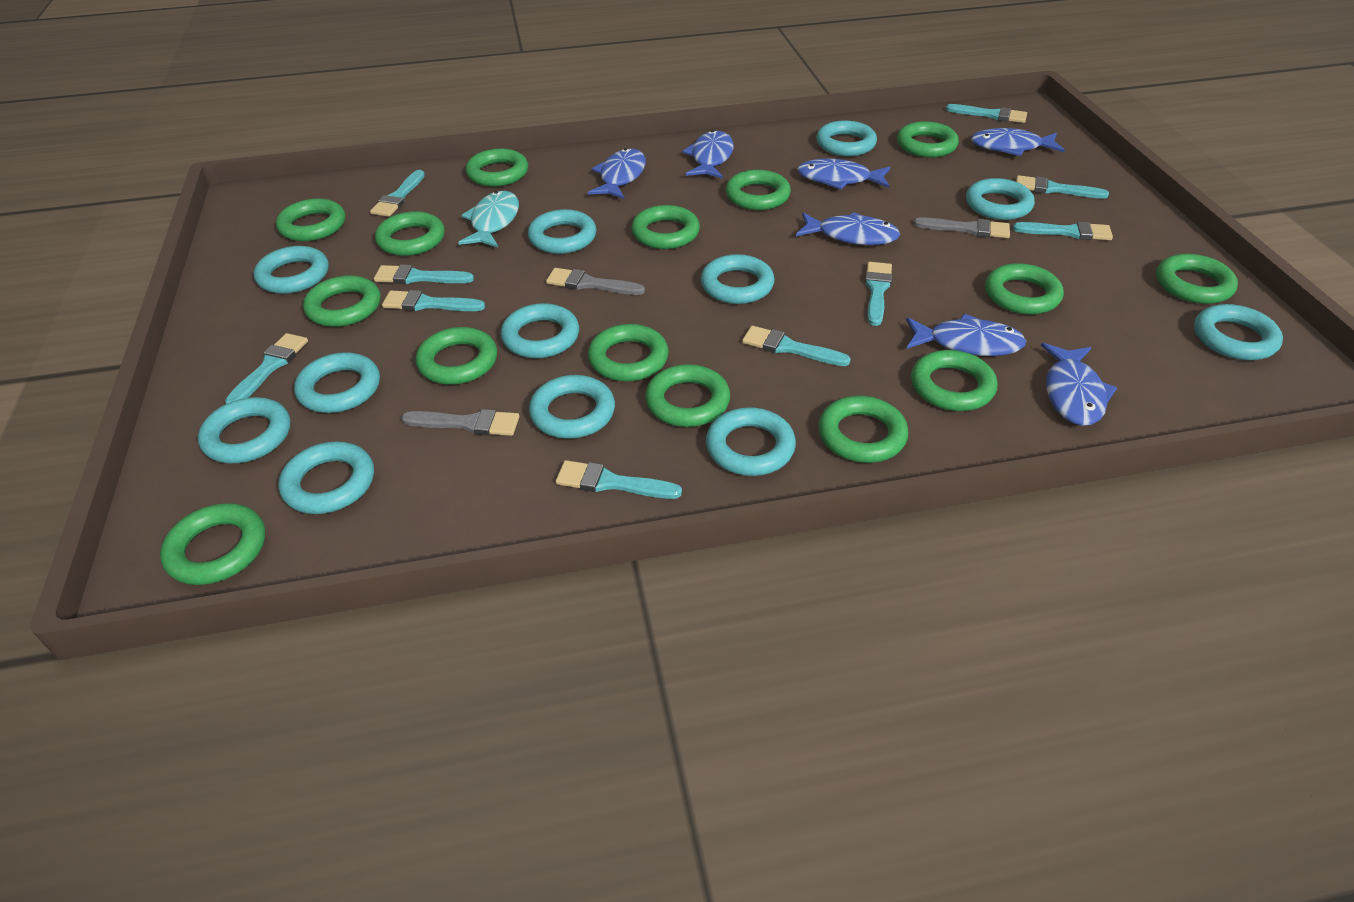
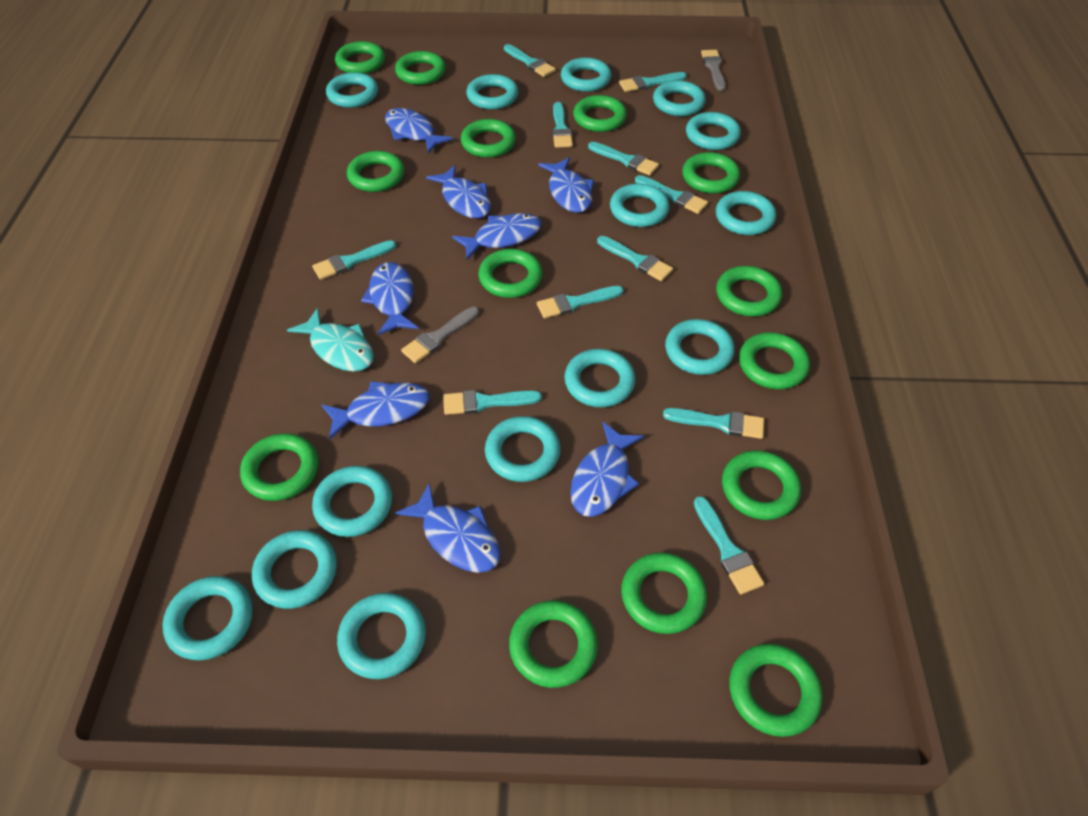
blue fish: [588,148,646,199] [682,130,734,179] [796,212,900,245] [797,158,890,190] [906,314,1026,356] [971,128,1065,156] [1041,343,1117,426] = 7 -> [322,381,430,440] [361,262,418,335] [385,108,453,154] [395,484,500,573] [426,165,491,218] [452,213,541,260] [538,157,594,213] [570,422,644,517] = 8
green ring: [160,503,265,585] [276,198,345,241] [303,275,380,327] [375,211,445,256] [416,327,497,385] [466,148,528,187] [588,324,669,382] [631,205,700,249] [645,364,730,427] [726,170,791,210] [818,396,909,463] [897,121,959,158] [911,350,997,411] [985,263,1064,314] [1156,254,1238,304] = 15 -> [240,433,319,501] [335,41,385,74] [347,151,404,192] [395,51,446,85] [461,119,516,158] [478,249,542,298] [509,601,598,688] [573,95,627,132] [621,552,707,634] [682,152,740,194] [716,266,782,316] [722,450,801,520] [729,644,822,737] [739,332,810,389] = 14
grey brush: [401,409,519,436] [546,268,645,295] [913,217,1010,238] = 3 -> [401,306,479,363] [701,50,726,91] = 2
turquoise brush: [225,333,308,404] [370,170,425,217] [374,264,474,284] [382,290,485,311] [556,460,682,499] [742,326,851,366] [865,262,892,326] [946,104,1027,123] [1013,221,1113,240] [1016,175,1109,199] = 10 -> [312,240,396,280] [443,390,542,415] [504,44,556,77] [537,286,624,318] [552,102,573,148] [588,142,659,176] [597,236,673,281] [619,72,687,92] [635,175,708,214] [663,408,764,439] [694,496,764,595] = 11
turquoise ring: [198,397,290,463] [254,246,329,294] [278,442,374,514] [294,352,380,413] [501,303,579,358] [528,209,596,254] [529,375,615,439] [701,254,775,304] [706,407,796,476] [816,120,877,156] [966,178,1035,220] [1194,304,1283,360] = 12 -> [163,576,253,660] [252,530,337,609] [312,466,392,537] [326,72,378,108] [337,593,426,679] [466,74,518,110] [485,416,560,482] [561,57,612,92] [564,349,635,407] [610,183,670,227] [653,80,706,116] [665,319,735,375] [686,112,741,150] [716,191,776,235] = 14

